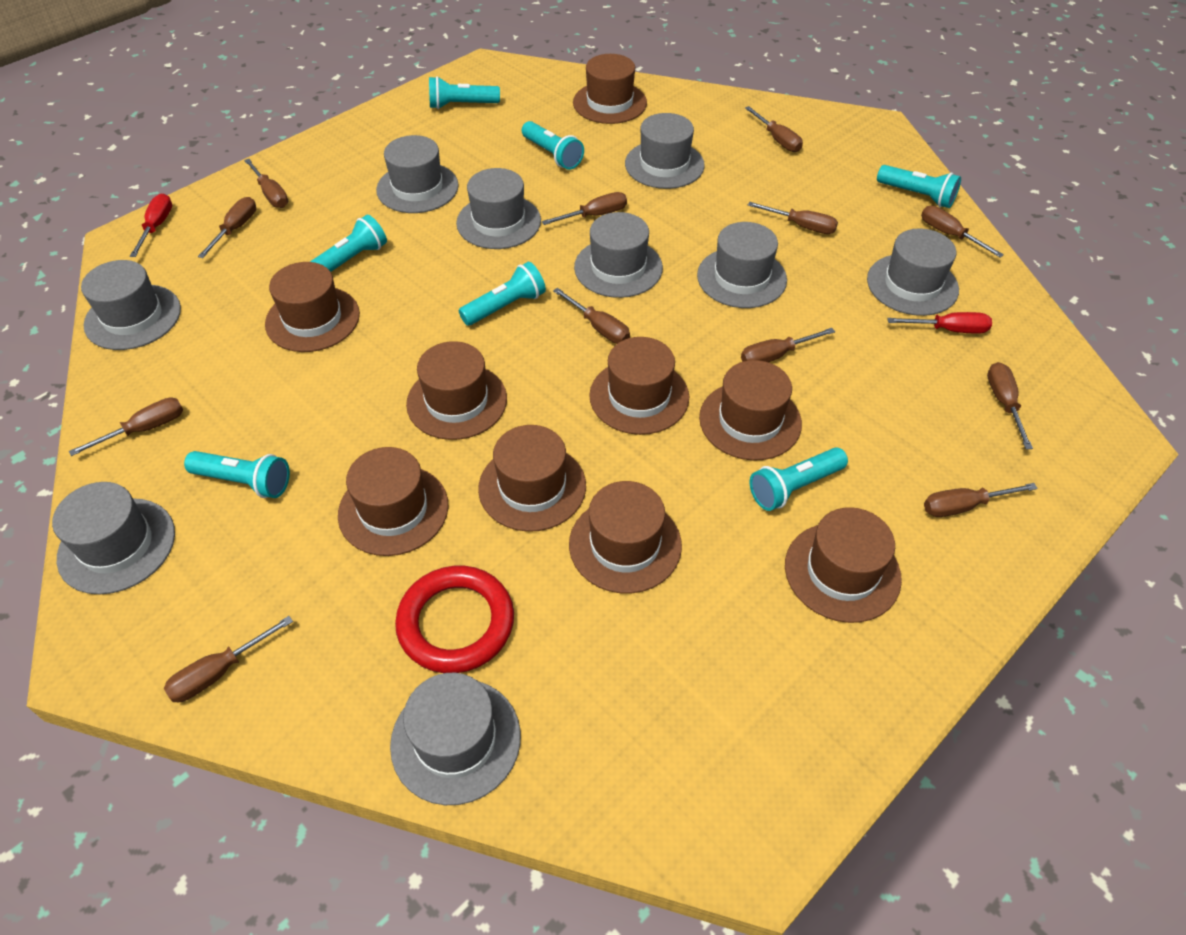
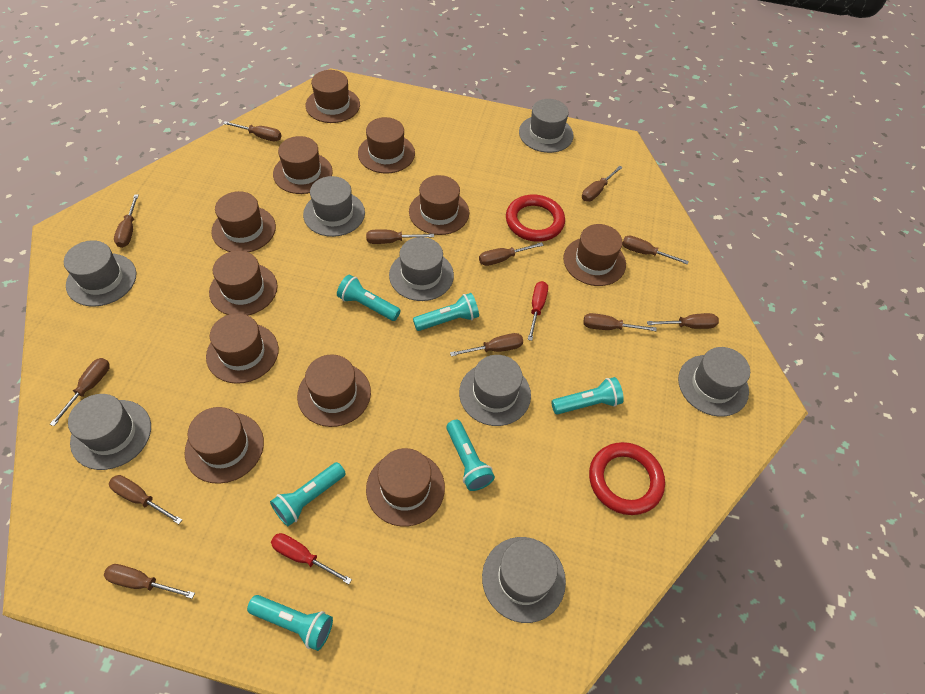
brown hat: [265,262,360,352] [338,447,449,556] [406,341,507,440] [478,425,586,532] [569,481,682,593] [573,54,647,124] [589,337,689,435] [699,360,802,461] [785,507,902,623] = 9 -> [185,407,264,484] [206,313,279,384] [209,251,277,315] [211,191,276,252] [273,136,333,194] [297,354,371,427] [305,70,360,123] [358,117,415,173] [366,448,445,526] [409,175,469,235] [563,224,626,286] = 11
grey hat: [52,482,175,595] [81,260,181,350] [376,135,459,213] [390,673,521,805] [456,168,541,249] [574,212,663,298] [625,113,705,189] [697,222,787,308] [867,228,959,316] = 9 -> [64,240,136,307] [68,394,151,470] [303,176,365,237] [389,237,454,301] [459,355,531,426] [482,537,566,623] [519,99,574,153] [678,347,750,417] = 8
red ring: [395,566,514,673] = 1 -> [506,195,565,242] [589,442,665,515] = 2
turquoise flashlight: [184,451,290,498] [310,215,387,272] [429,76,500,109] [459,262,546,326] [522,121,584,170] [750,448,848,511] [877,165,961,208] = 7 -> [247,595,333,651] [270,462,346,526] [337,275,401,321] [413,293,479,331] [446,420,495,491] [551,377,624,415] = 6

